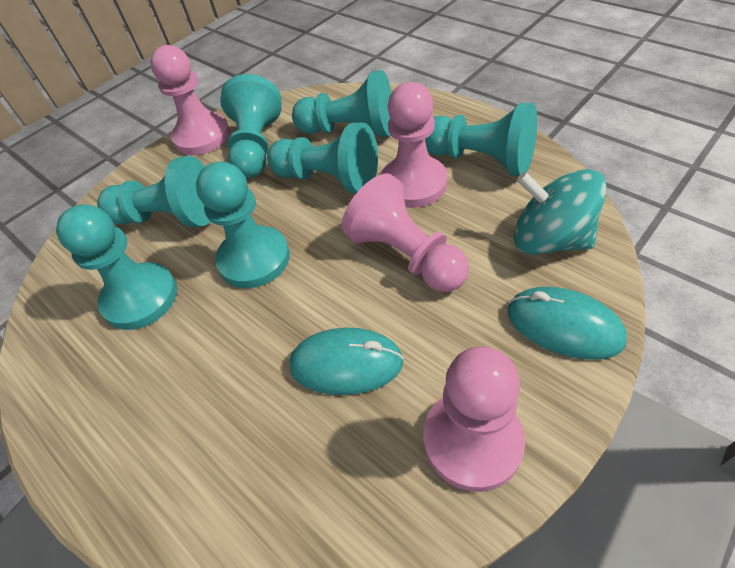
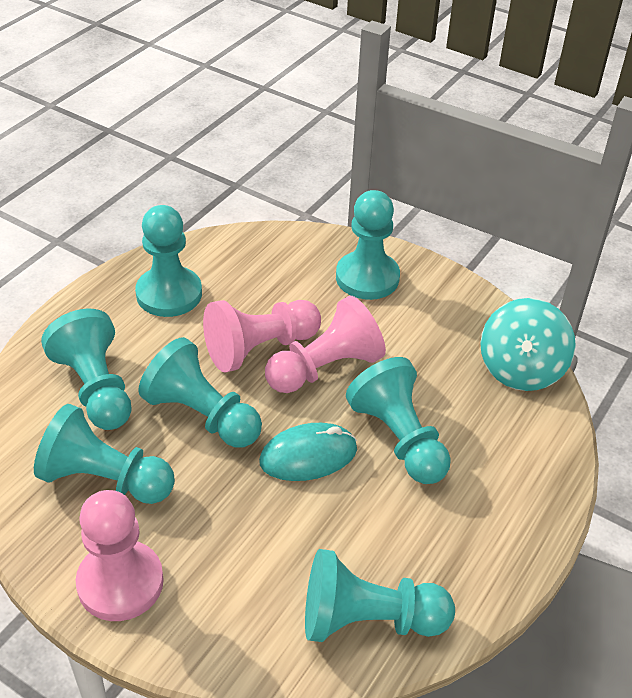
pink pawn: [150,45,230,155] [341,173,469,292] [380,82,448,208] [423,347,525,492] = 4 -> [76,490,164,621] [203,300,321,372] [265,295,386,393] = 3
turquoise mouse: [289,328,404,395] [508,287,627,359] = 2 -> [259,423,357,481] = 1

